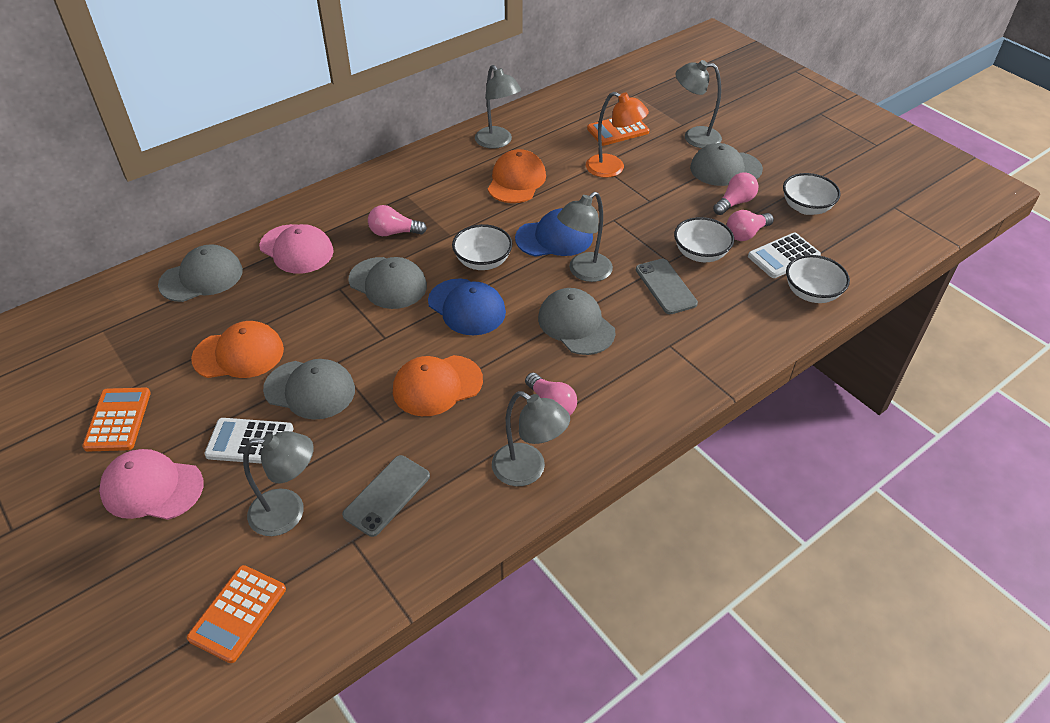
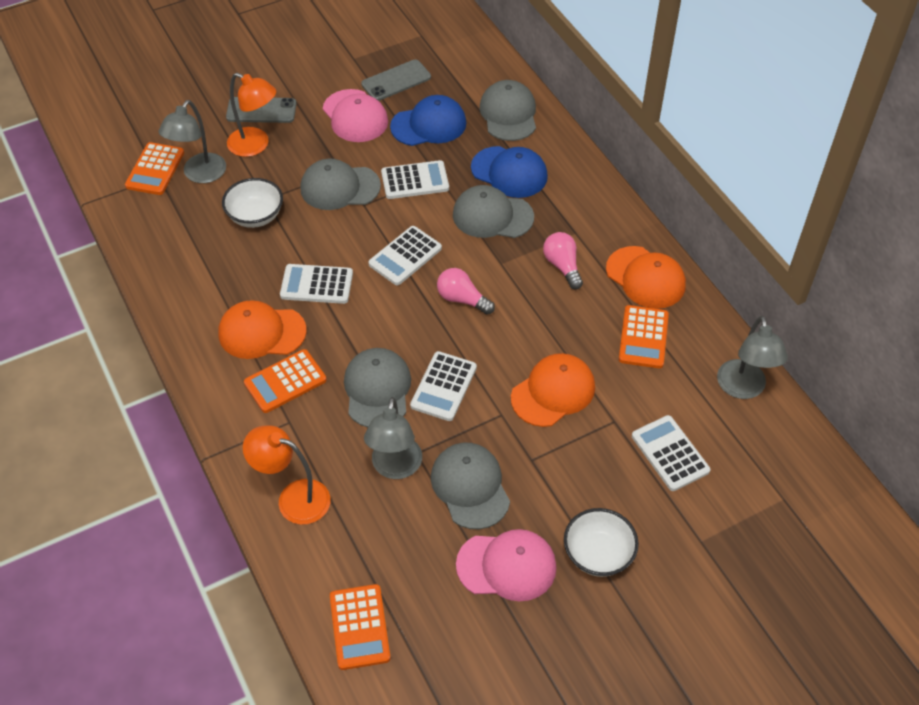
grey lamp: [243,431,314,536] [475,65,521,149] [492,391,570,486] [557,192,613,282] [676,60,722,148] = 5 -> [159,100,226,183] [364,397,422,479] [717,316,788,399] = 3
orange calculator: [82,387,151,452] [187,565,286,663] [587,118,650,146] = 3 -> [125,142,184,195] [244,349,327,413] [330,584,391,670] [619,305,669,368] = 4
orange lamp: [586,92,649,178] = 1 -> [227,73,276,157] [243,426,331,525] = 2
pink light bulb: [368,205,427,236] [525,373,577,415] [713,173,759,215] [727,210,774,241] = 4 -> [437,268,495,315] [543,232,583,289] = 2
white bowl: [452,224,513,270] [674,217,734,262] [783,173,841,215] [786,255,850,303] = 4 -> [222,178,283,228] [564,508,639,577] = 2
white calculator: [204,418,293,464] [748,233,821,278] = 2 -> [280,264,353,304] [368,226,442,285] [381,160,449,199] [410,351,477,421] [632,415,710,491] = 5

